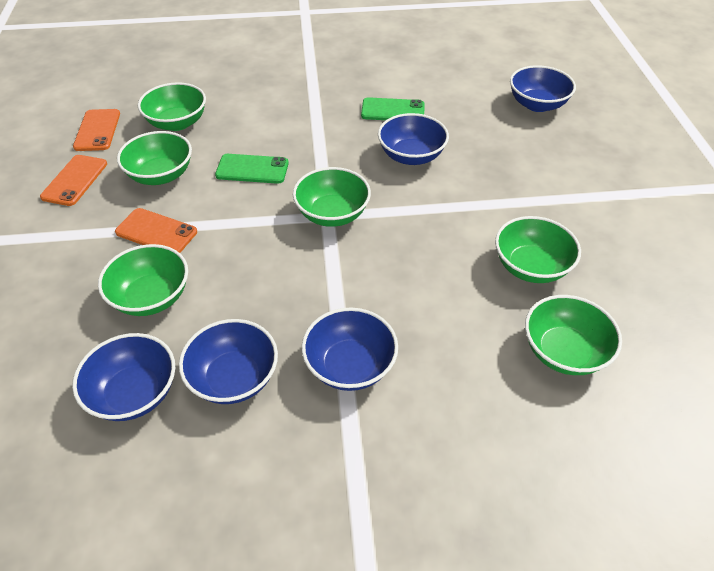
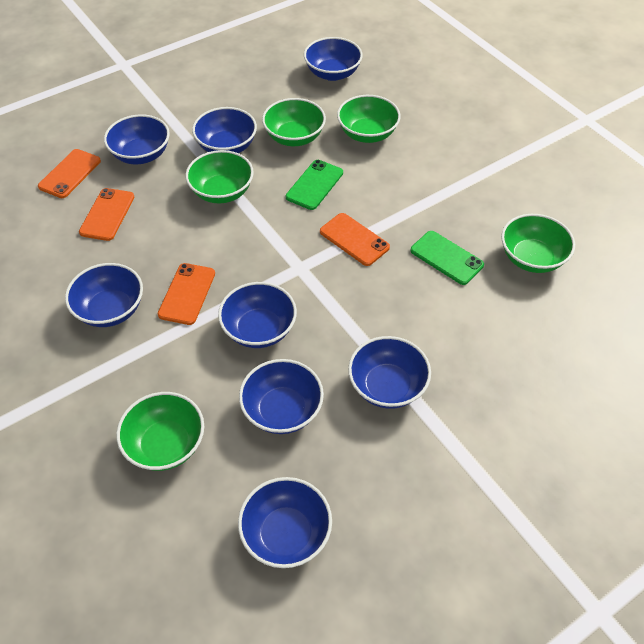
blue bowl: [72,333,175,421] [179,319,278,404] [302,308,398,391] [378,113,449,165] [510,65,576,112] = 5 -> [65,263,143,327] [104,114,170,164] [192,107,257,153] [218,282,297,348] [238,477,332,568] [239,359,324,434] [304,37,363,81] [348,336,431,409] = 8
green bowl: [98,244,188,316] [117,131,192,185] [138,82,206,131] [293,167,371,227] [495,216,581,283] [525,295,622,375] = 6 -> [116,392,204,471] [185,150,254,203] [262,98,326,146] [337,95,400,143] [501,214,575,273] = 5
orange phone: [40,155,107,206] [73,109,120,151] [115,208,197,253] = 3 -> [38,149,101,198] [79,188,134,241] [158,263,215,325] [320,213,390,266] = 4

